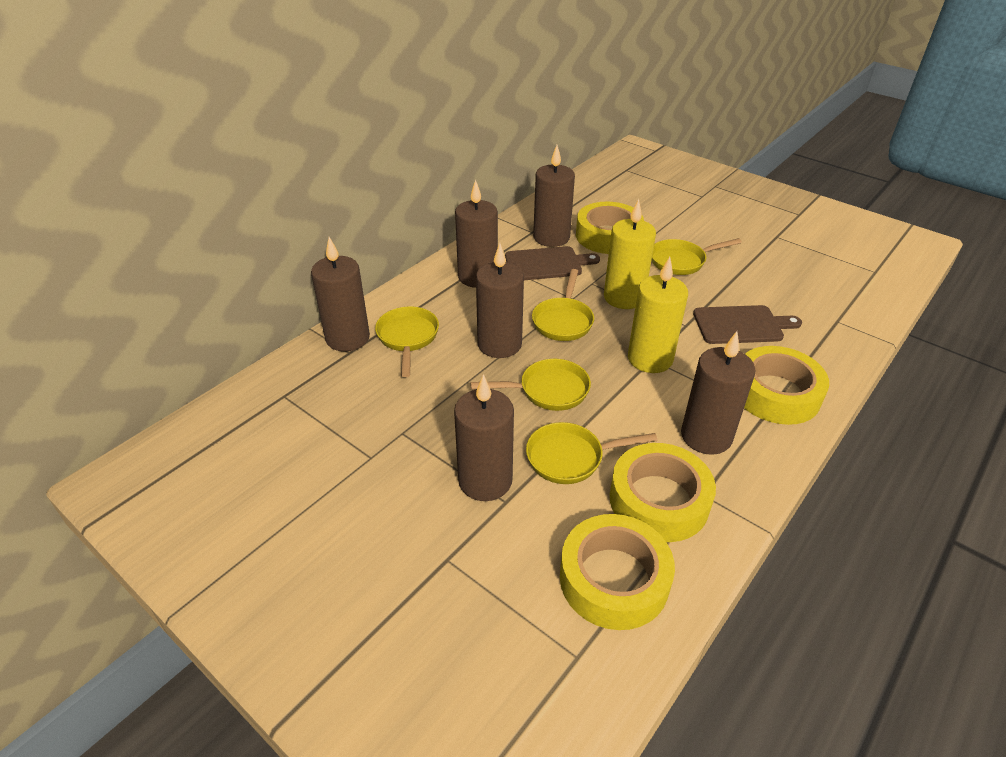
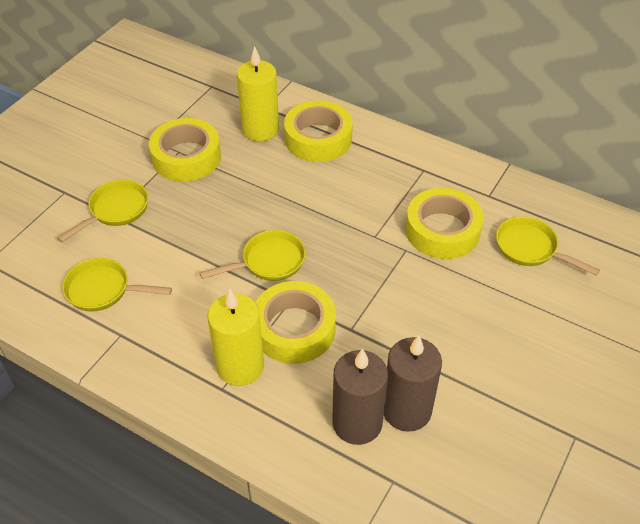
brown candle: [311,237,370,351] [454,374,514,501] [455,180,498,288] [476,243,524,358] [533,145,575,247] [681,331,756,455] = 6 -> [332,348,388,445] [384,335,442,432] = 2
brown cutting board: [505,246,600,280] [693,305,802,344] = 2 -> none = 0
yellow pan: [375,307,439,377] [470,359,591,411] [526,422,658,484] [532,269,594,341] [651,238,742,275] = 5 -> [57,179,148,242] [62,258,172,312] [200,230,305,281] [496,216,600,276] = 4

